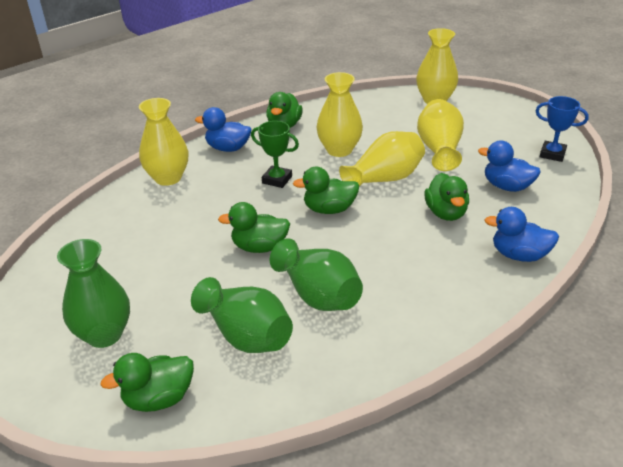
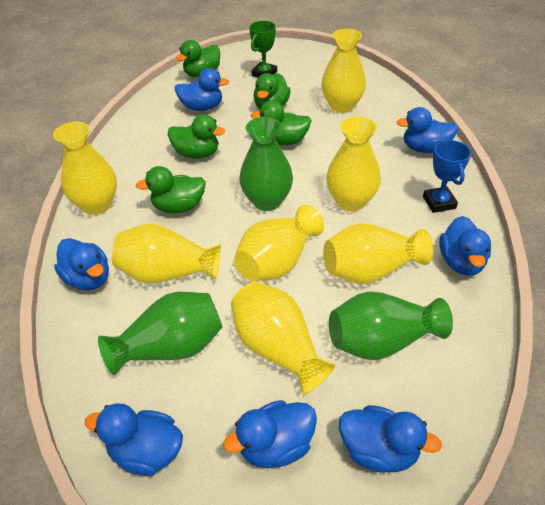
blue duck: [195,107,252,152] [478,141,541,192] [485,207,559,262] = 3 -> [54,238,109,290] [85,403,183,476] [175,68,229,111] [223,400,317,468] [339,405,442,473] [396,107,458,153] [439,216,491,276] = 7
yellow vase: [139,98,188,186] [316,72,363,157] [339,131,425,187] [416,28,458,104] [417,99,464,171] = 5 -> [53,122,117,215] [112,224,221,283] [231,281,336,395] [234,205,324,281] [321,29,366,113] [323,223,433,284] [326,116,381,211] = 7

